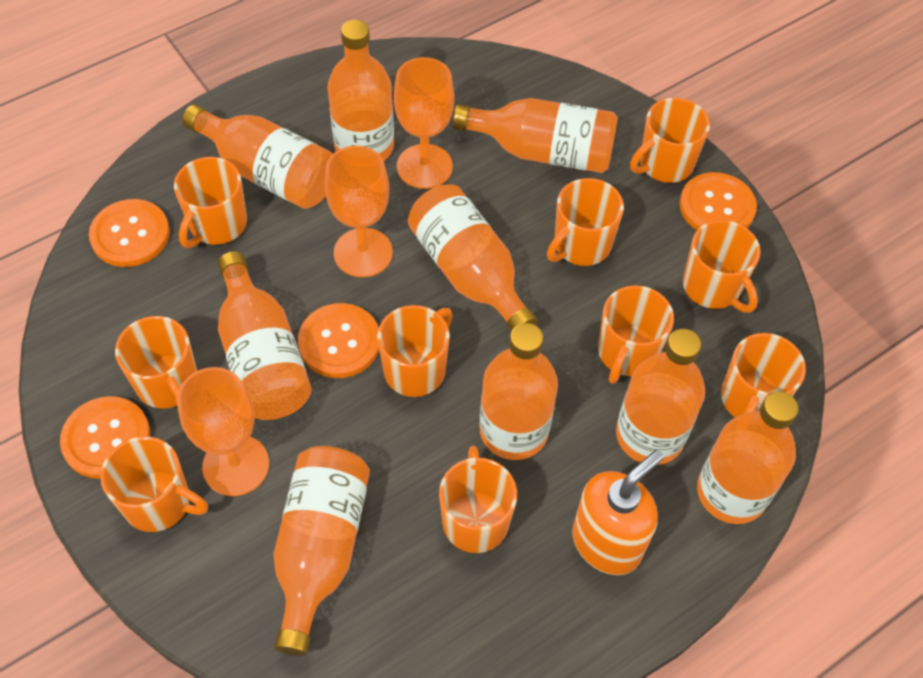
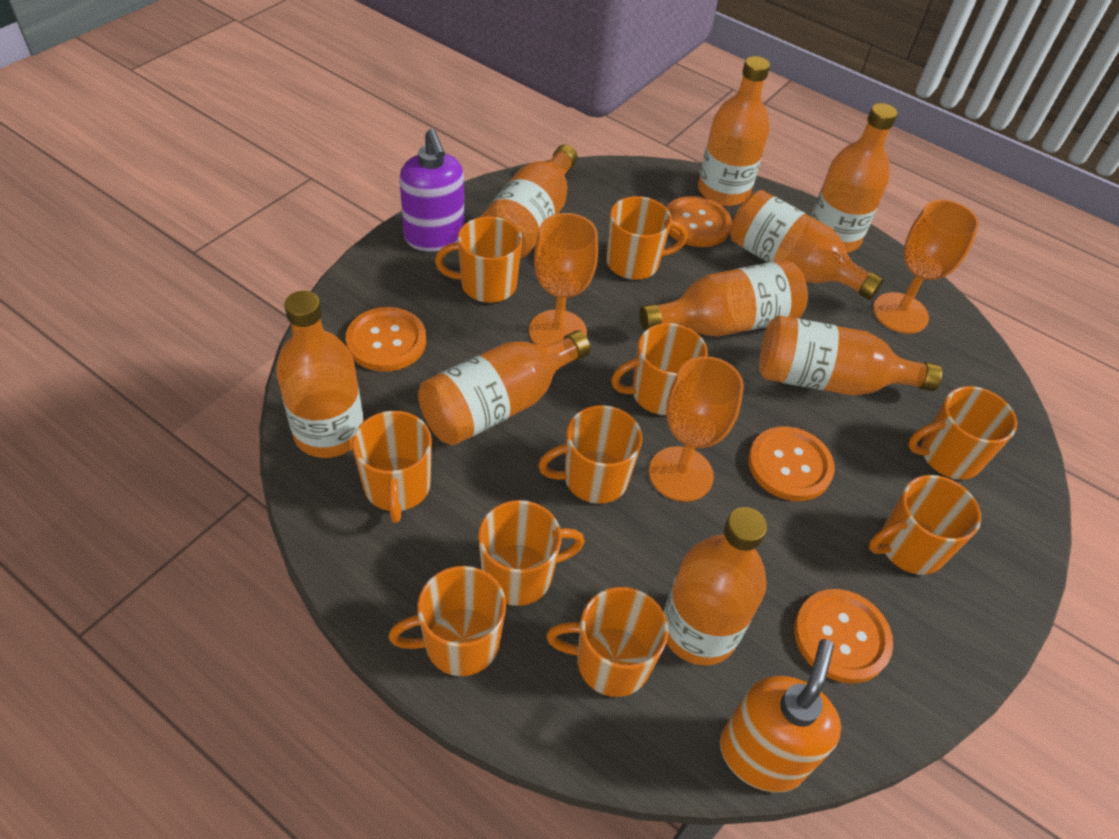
purple soap dispenser: none = 0 -> [399,129,464,252] = 1

